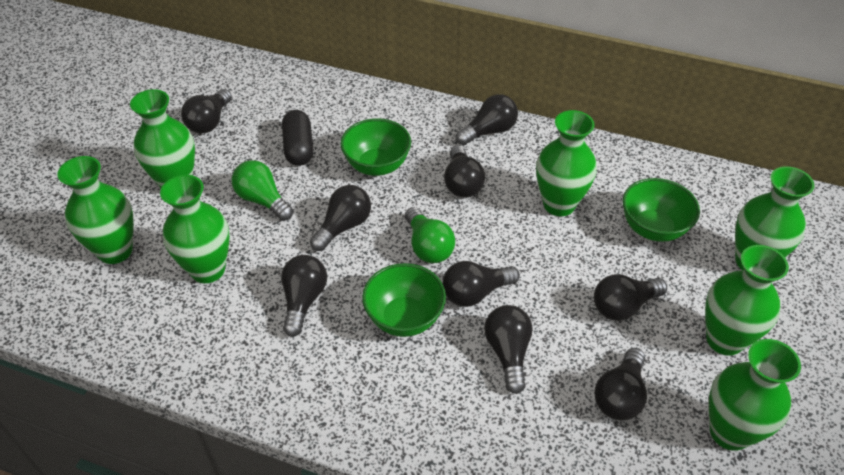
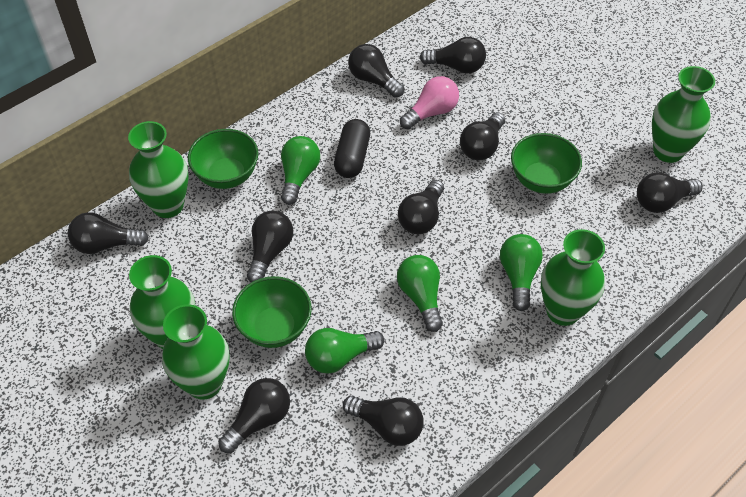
green light bulb: [232,160,293,221] [405,207,455,263] = 2 -> [281,136,320,205] [305,328,384,373] [397,255,443,332] [500,234,543,311] = 4
green vase: [58,156,133,264] [130,89,195,188] [160,175,230,283] [536,110,597,216] [705,245,789,356] [709,339,801,451] [735,166,815,270] = 7 -> [128,121,189,218] [129,255,195,349] [162,304,229,399] [541,229,605,326] [652,66,715,163] = 5
pink light bulb: none = 0 -> [400,76,459,130] = 1

